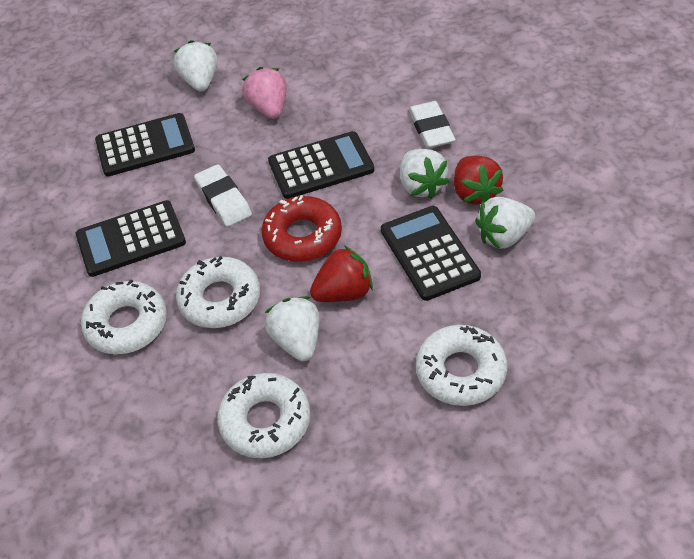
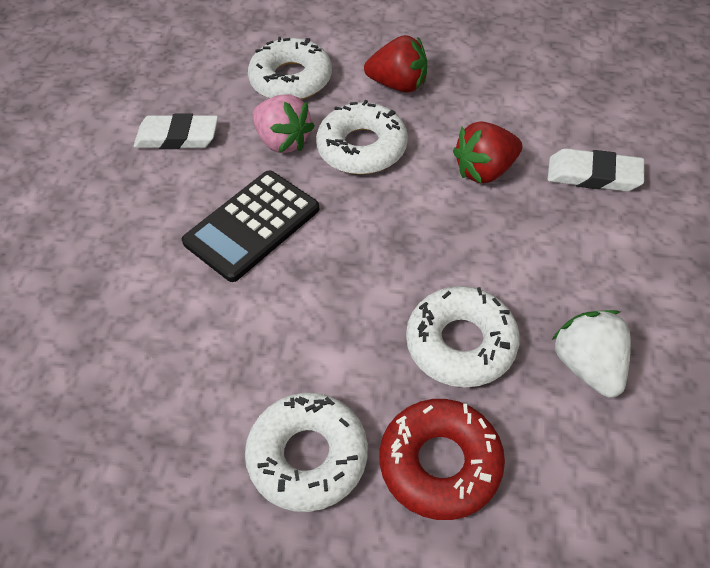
black calculator: [76,200,186,277] [95,113,195,176] [268,131,374,199] [381,206,481,301] = 4 -> [182,171,320,282] = 1
white strawberry: [174,40,217,91] [265,296,320,362] [400,149,450,199] [475,197,535,249] = 4 -> [552,310,631,398] = 1

